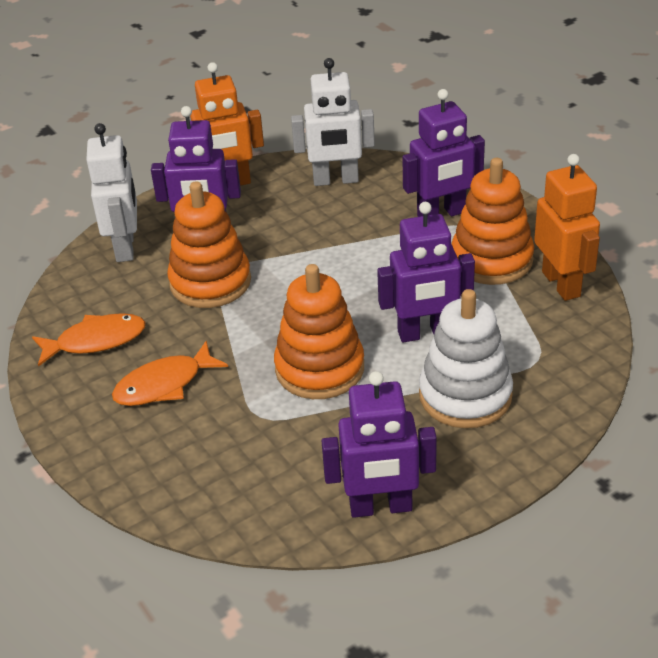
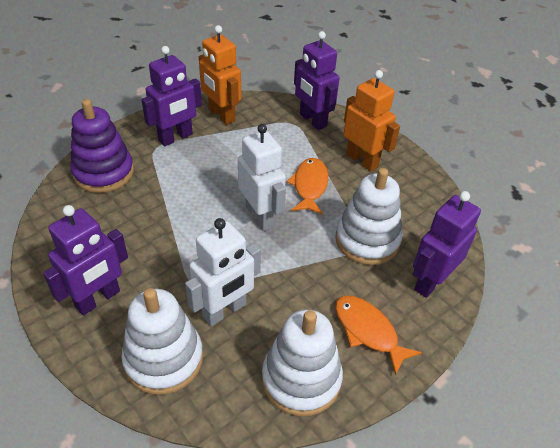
orange stacking toy: [167,181,251,308] [274,264,364,399] [451,158,534,285] = 3 -> none = 0
purple stacking toy: none = 0 -> [71,99,134,193] = 1
white stacking toy: [419,289,513,428] = 1 -> [121,288,203,395] [262,309,343,416] [336,168,402,265] = 3

